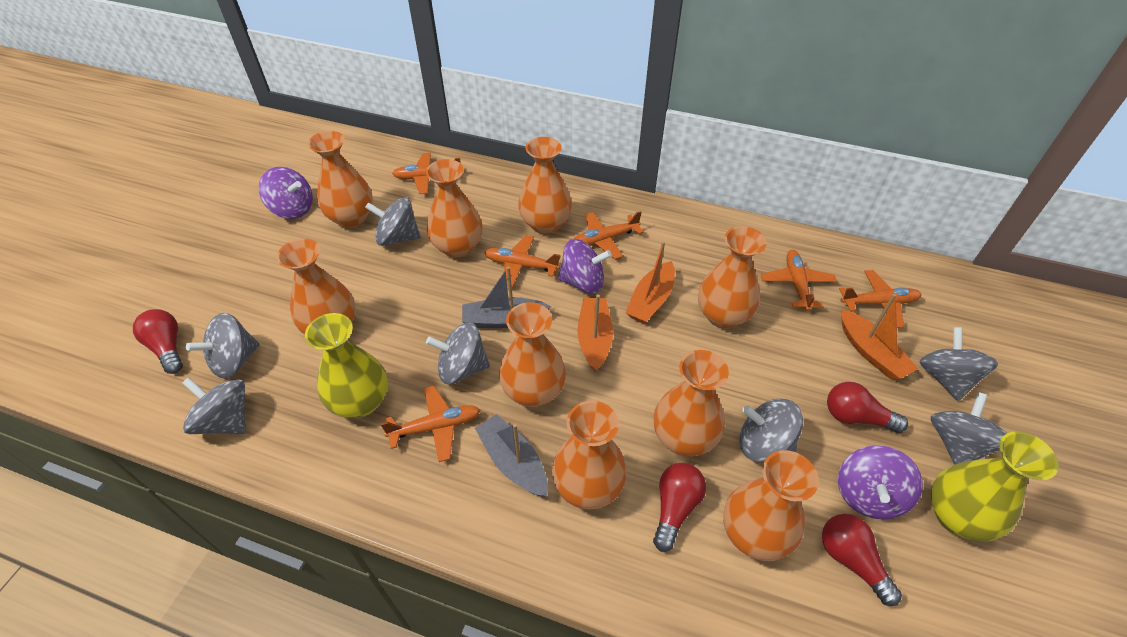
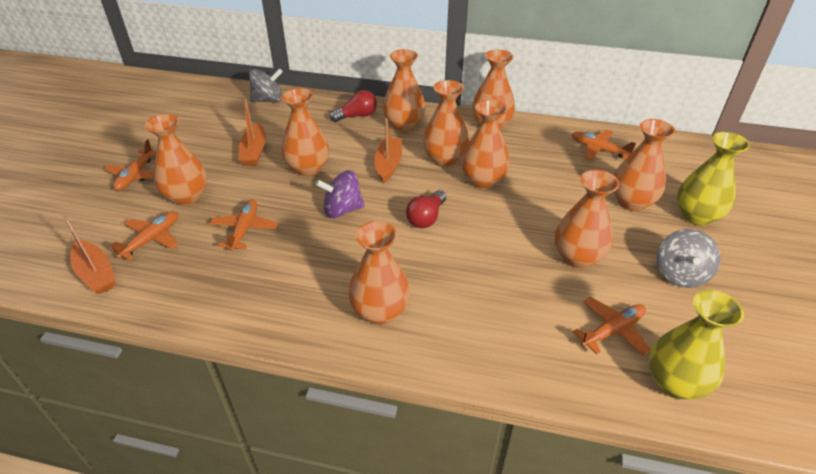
grey boat: [462,266,551,328] [475,414,548,497] = 2 -> none = 0
grey spinning top: [182,377,246,434] [186,313,260,379] [365,197,421,246] [426,323,490,385] [740,399,803,462] [920,327,998,401] [931,392,1007,465] = 7 -> [249,68,283,102] [657,229,721,288] = 2
orange plane: [381,385,480,462] [392,153,460,194] [484,235,561,287] [574,211,644,259] [761,250,837,311] [839,270,922,328] = 6 -> [104,139,156,191] [110,211,178,260] [210,199,278,251] [572,130,636,160] [573,297,651,356] = 5
purple spinning top: [259,167,313,219] [558,239,612,294] [838,445,923,520] = 3 -> [315,170,365,218] = 1
red light bulb: [133,309,183,374] [653,463,706,552] [822,514,902,606] [827,382,908,433] = 4 -> [330,90,377,122] [406,190,446,228] = 2

